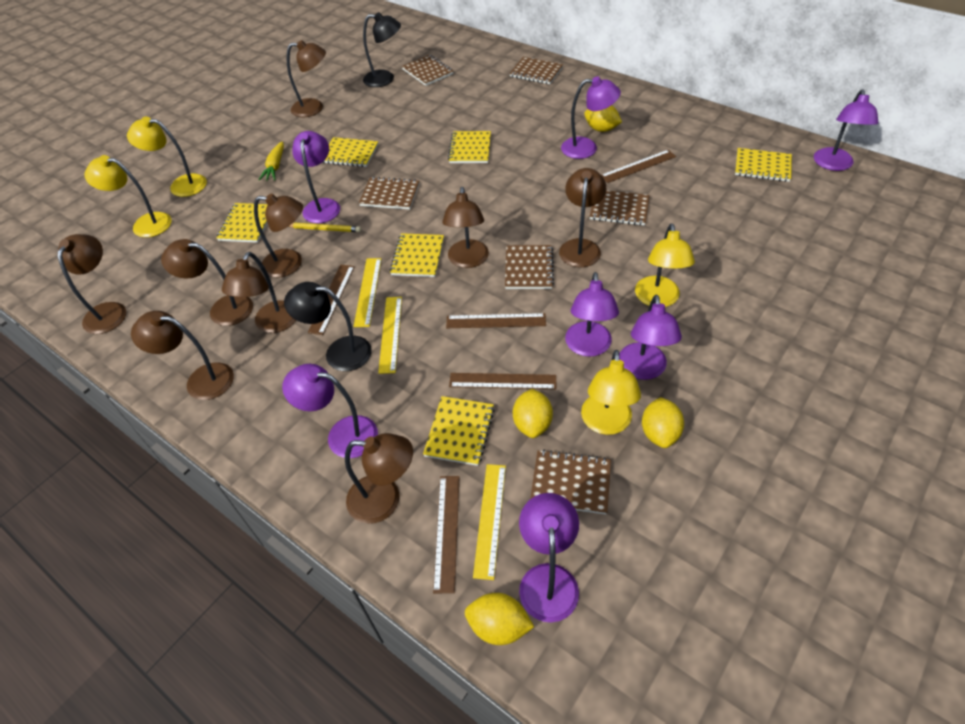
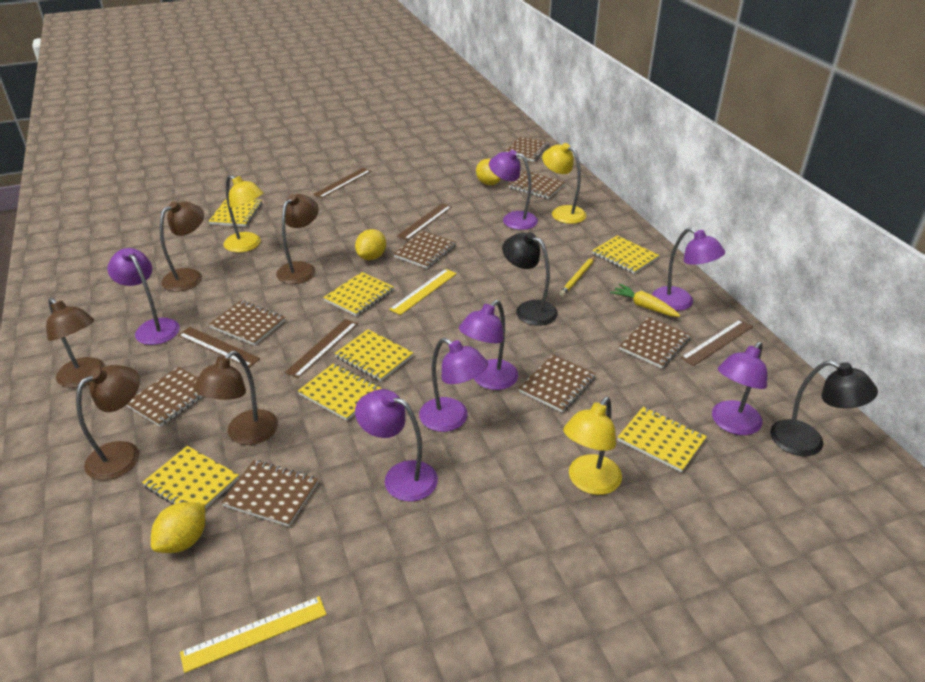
brown lamp: [58,234,126,334] [131,311,234,400] [161,239,253,326] [222,252,296,333] [254,194,303,278] [286,40,326,117] [345,433,413,524] [442,187,489,268] [559,168,606,267] = 9 -> [46,298,105,388] [76,365,140,480] [159,201,204,291] [193,351,278,445] [276,194,319,284] = 5
brown notebook: [359,177,419,210] [402,55,454,86] [505,245,554,289] [509,57,563,84] [530,450,611,514] [590,190,650,226] = 6 -> [126,367,204,427] [209,300,285,345] [221,460,318,527] [393,231,456,269] [504,137,549,162] [508,171,565,199] [519,354,596,413] [619,317,691,368] = 8
yellow lamp: [84,155,172,238] [127,117,207,197] [581,350,641,435] [635,223,695,307] = 4 -> [224,175,264,253] [542,143,586,224] [563,397,622,495] = 3
yellow lemon: [465,593,534,645] [513,389,553,438] [584,105,622,132] [642,397,684,448] = 4 -> [151,502,205,553] [355,229,386,260] [476,159,501,185] = 3
yellow notebook: [216,203,268,243] [322,137,378,167] [390,233,444,277] [423,396,495,466] [448,131,491,163] [735,148,792,182] = 6 -> [142,446,239,509] [209,199,262,227] [298,363,382,421] [323,272,394,316] [335,330,414,381] [592,235,659,274] [617,407,707,473] = 7
yellow ruler: [353,258,381,327] [378,297,402,374] [473,464,506,580] = 3 -> [180,596,327,673] [389,269,457,315] = 2

